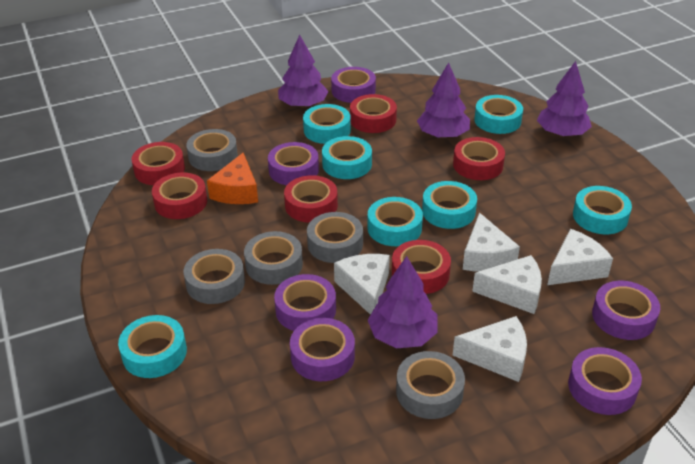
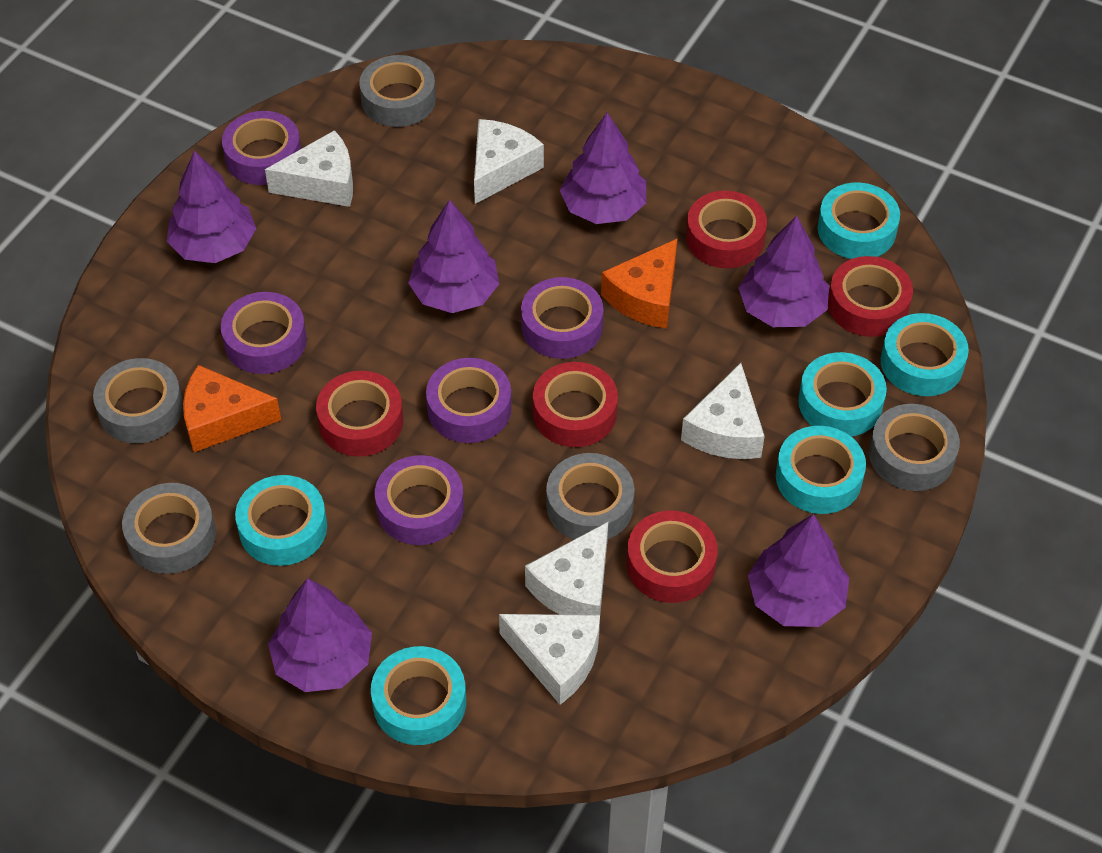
orange cheese: [207,153,258,204] = 1 -> [183,365,281,452] [601,239,677,329] = 2
purple tape: [268,142,319,185] [274,274,336,331] [290,318,355,381] [331,67,376,103] [568,347,642,415] [592,281,660,340] = 6 -> [221,292,307,374] [222,111,301,185] [375,455,464,545] [426,358,512,443] [521,277,603,359] = 5
purple tree: [278,35,328,108] [368,256,438,348] [417,63,470,138] [537,61,592,137] = 4 -> [167,151,256,263] [268,578,372,692] [408,200,499,313] [560,113,646,224] [738,216,829,327] [748,514,850,627] = 6
red tape: [132,142,185,185] [152,173,207,219] [284,175,338,223] [350,94,397,133] [392,240,451,294] [453,137,505,180] = 6 -> [316,371,403,457] [533,362,618,447] [627,510,718,603] [686,191,767,268] [828,256,913,337] = 5
turquoise tape: [118,315,187,378] [303,104,351,144] [322,136,372,179] [367,197,423,246] [422,181,477,229] [474,95,523,134] [573,186,632,234] = 7 -> [235,475,327,566] [371,646,466,745] [776,426,866,514] [798,352,887,437] [817,183,900,259] [881,313,969,396] = 6

